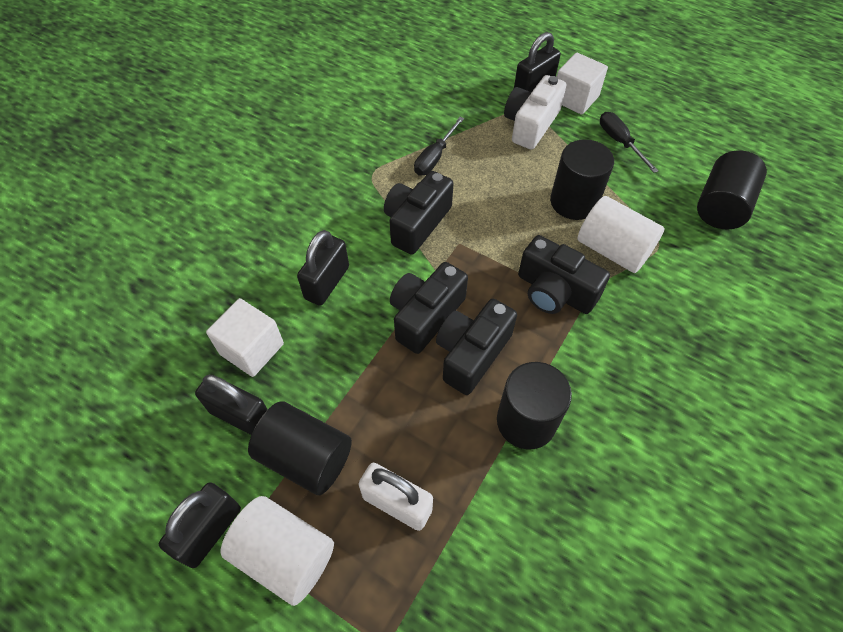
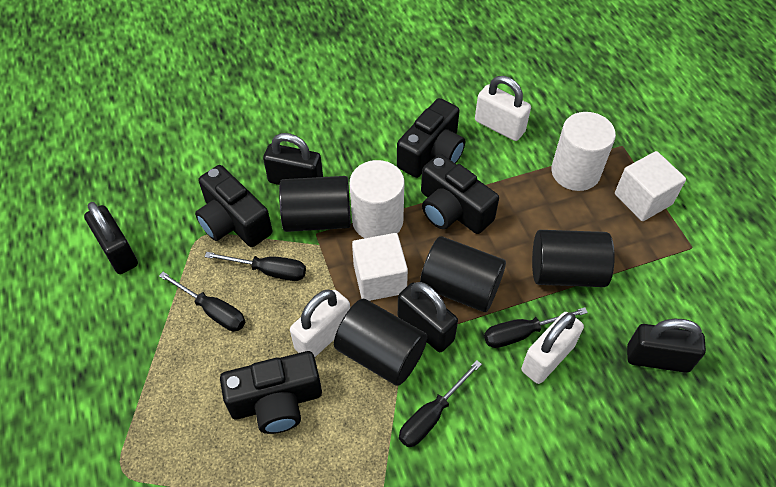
black screwdriver: [414,117,464,176] [600,112,658,173] = 2 -> [159,272,246,331] [205,252,306,281] [399,360,482,447] [484,307,588,348] = 4
white camera: [504,75,566,150] = 1 -> none = 0
white padlock: [359,463,433,531] = 1 -> [290,290,350,357] [475,76,531,141] [521,312,584,384] = 3

